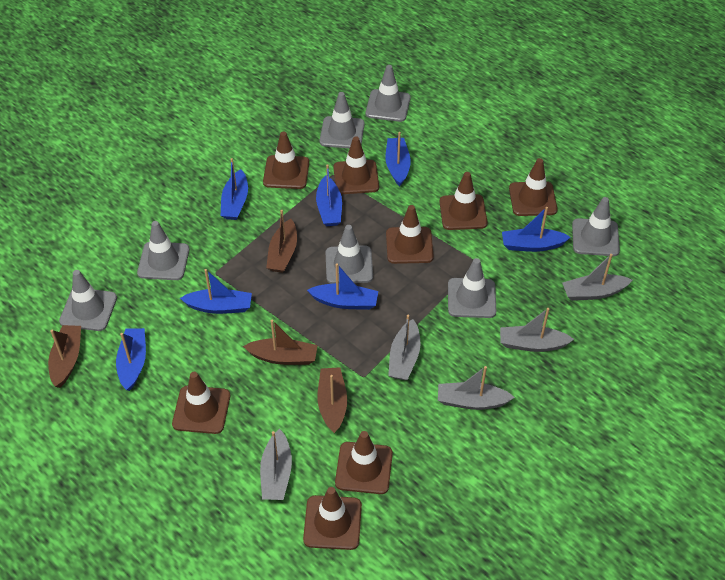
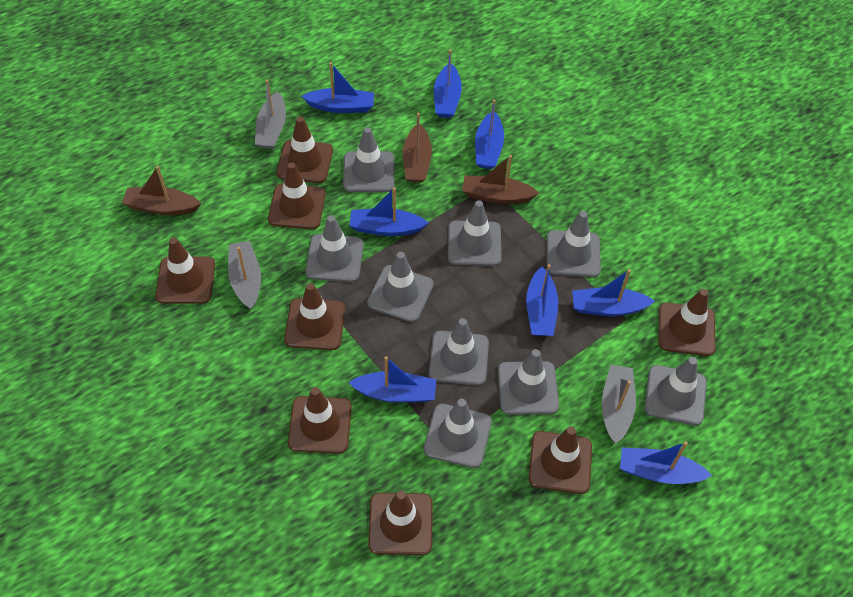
blue boat: [116,328,146,391] [180,269,252,314] [221,158,248,220] [307,263,378,310] [316,164,342,226] [385,132,411,187] [502,207,571,252] = 7 -> [302,62,374,113] [348,356,436,403] [349,187,428,236] [434,49,462,118] [475,99,504,169] [526,264,558,336] [572,269,655,316] [620,442,712,484] = 8
brown boat: [48,325,81,388] [243,320,318,365] [266,210,297,273] [317,367,347,433] = 4 -> [122,166,202,215] [403,113,432,183] [462,155,539,204] = 3
grey boat: [260,429,292,500] [388,315,420,380] [438,366,515,410] [500,308,574,352] [562,254,632,301] = 5 -> [228,241,261,310] [255,80,286,149] [602,365,636,444] = 3
grey traffic cone: [59,270,117,331] [137,221,189,280] [320,92,365,148] [326,225,373,284] [366,65,411,122] [448,258,496,318] [572,197,620,256] = 7 -> [305,215,364,282] [343,127,394,192] [367,252,434,322] [424,399,492,468] [429,318,489,386] [448,200,502,266] [498,349,559,415] [547,211,601,277] [644,357,707,426] = 9

